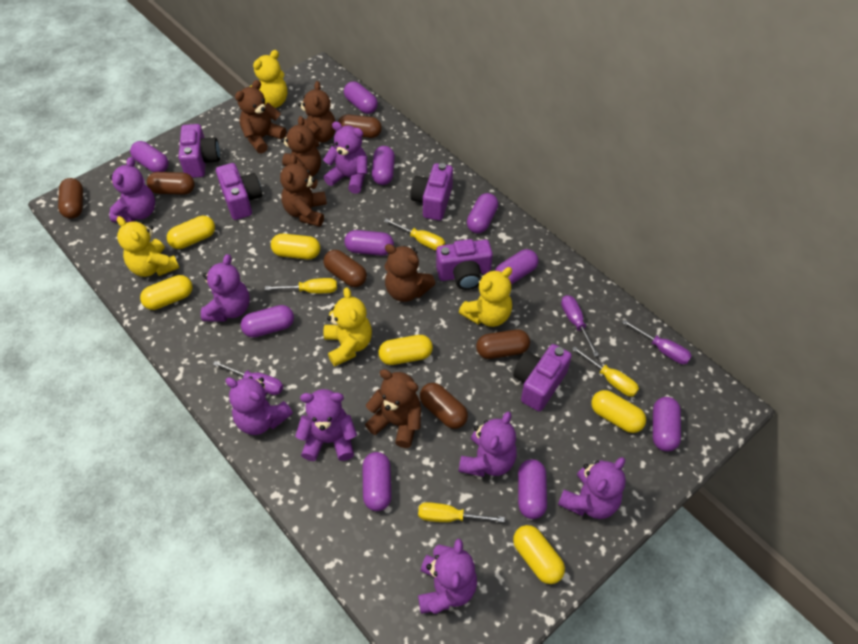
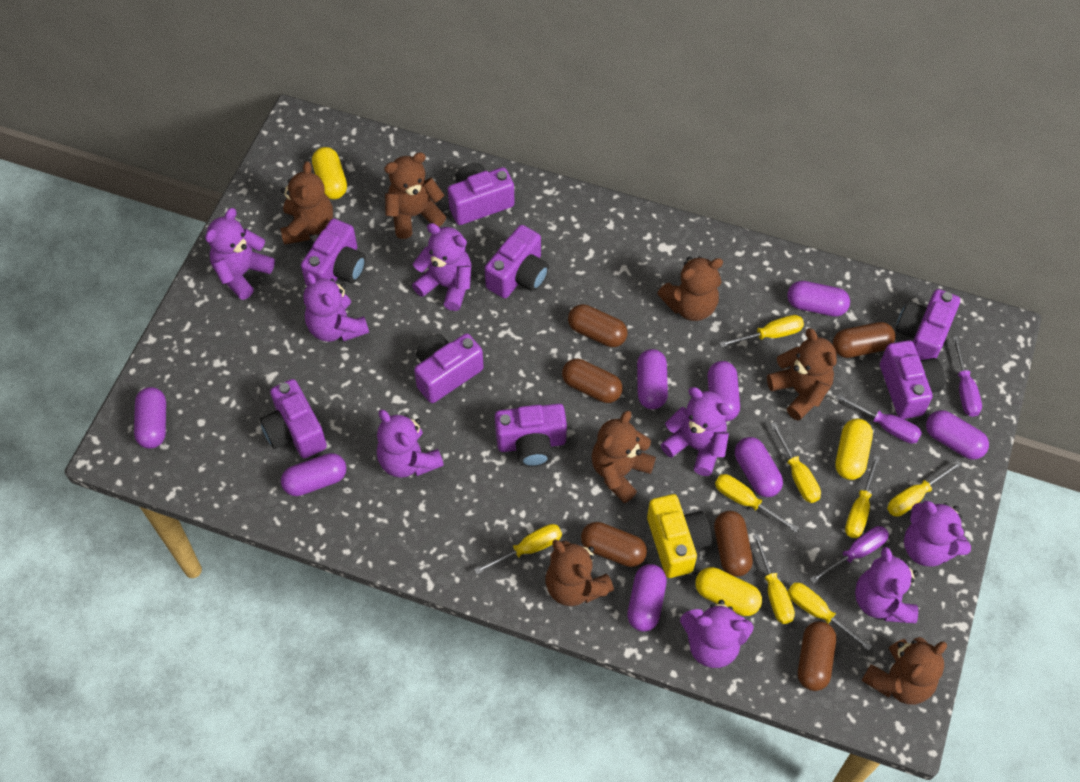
brown teddy bear: [235,80,287,154] [280,154,327,227] [281,116,321,177] [298,81,336,147] [365,369,421,448] [384,244,436,302] = 6 -> [280,161,333,245] [384,152,446,239] [545,540,614,606] [591,411,656,503] [657,256,723,321] [767,328,837,421] [861,637,947,705] = 7
purple camera: [178,124,220,178] [216,163,262,220] [410,163,453,221] [436,239,493,290] [513,344,572,411] = 5 -> [260,379,327,459] [301,219,366,286] [414,333,484,403] [448,163,515,225] [485,225,549,298] [495,404,567,467] [880,340,945,419] [896,289,960,360] = 8
purple capsule: [130,141,169,172] [241,305,294,338] [344,82,378,114] [344,230,394,256] [362,452,392,511] [372,146,395,185] [467,193,498,233] [495,249,538,285] [518,459,547,519] [653,397,681,451] = 10 -> [134,387,166,448] [281,453,346,496] [627,564,667,632] [637,349,668,409] [707,361,740,421] [735,437,783,497] [787,281,850,317] [926,410,989,460] = 8
yellow camera: none = 0 -> [647,494,712,578] = 1
yellow capsule: [140,275,193,310] [167,216,215,249] [271,234,320,259] [379,335,433,365] [513,525,565,584] [591,390,646,433] = 6 -> [312,147,347,199] [695,567,762,616] [835,419,873,480] = 3
yellow screwdriver: [265,278,337,293] [384,218,445,250] [418,502,505,522] [572,346,639,396] = 4 -> [474,524,562,574] [715,474,799,532] [719,315,804,347] [753,534,795,624] [770,422,821,503] [788,582,872,651] [845,455,880,538] [887,460,962,517] = 8
yellow teddy bear: [117,216,179,277] [250,50,287,108] [324,287,372,366] [459,267,512,327] = 4 -> none = 0

